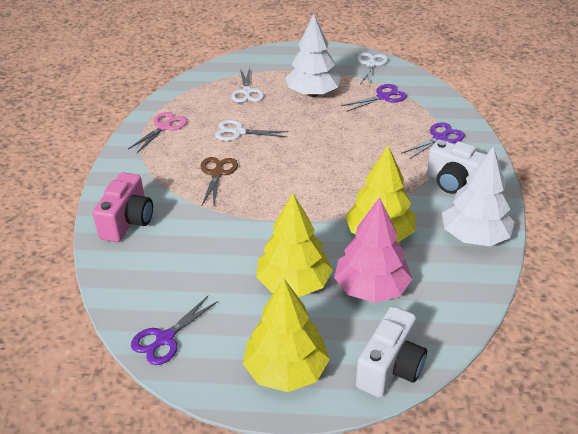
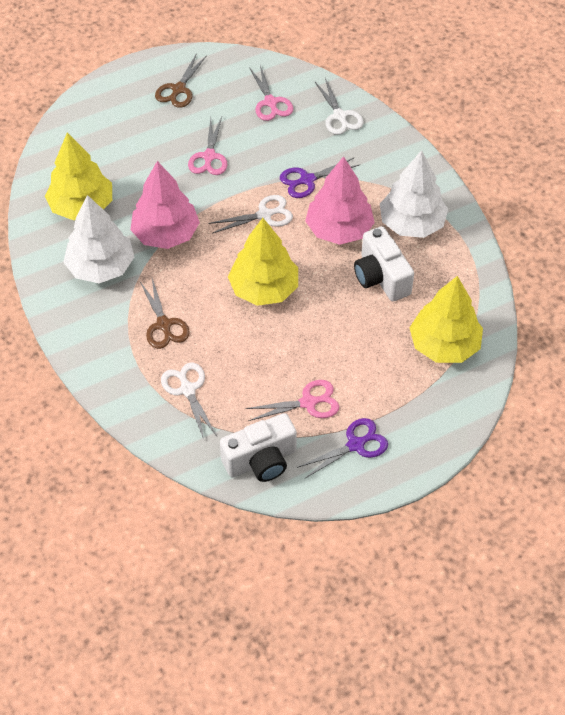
brown scissors: [201,157,238,205] = 1 -> [140,279,190,349] [155,53,207,108] = 2
pink camera: [93,172,153,242] = 1 -> none = 0
pink scissors: [128,112,188,153] = 1 -> [188,117,227,175] [245,380,339,421] [249,65,293,121] = 3
pink tree: [334,197,412,303] = 1 -> [130,161,200,249] [305,156,375,245] = 2
purple scissors: [131,296,218,365] [341,84,407,112] [401,122,465,159] = 3 -> [280,157,359,198] [297,418,388,479] = 2

